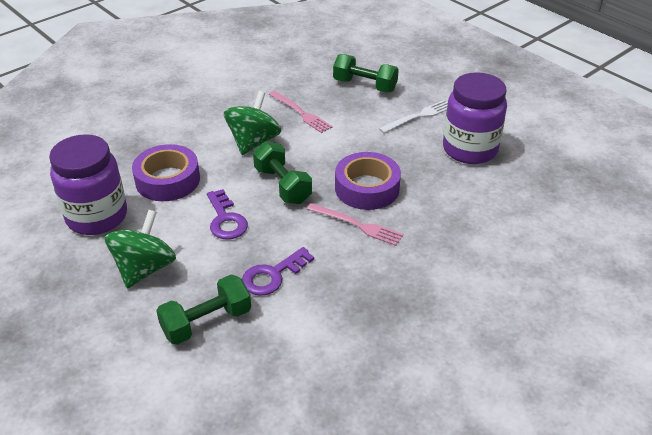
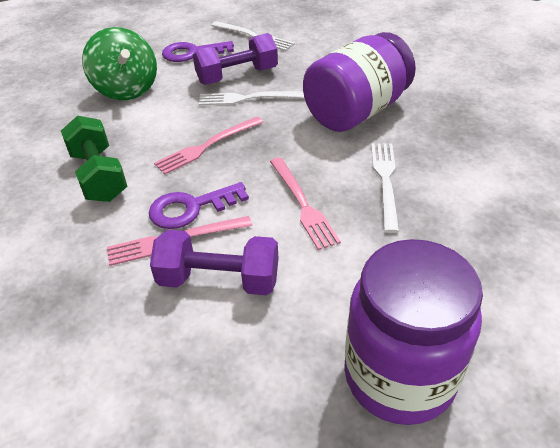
green dumbbell: [156,275,251,345] [253,141,312,204] [333,54,399,92] = 3 -> [61,116,127,202] = 1
green spinning top: [105,210,176,289] [224,91,281,155] = 2 -> [82,27,157,100] = 1
pink fork: [269,91,332,133] [307,203,403,246] = 2 -> [107,216,252,266] [154,117,263,174] [270,157,341,250] = 3
purple dumbbell: none = 0 -> [150,230,278,295] [193,33,278,85] = 2
purple tape: [132,144,200,201] [335,152,401,210] = 2 -> none = 0
white fork: [379,100,448,133] = 1 -> [199,91,304,105] [211,21,295,51] [371,143,399,233] = 3

